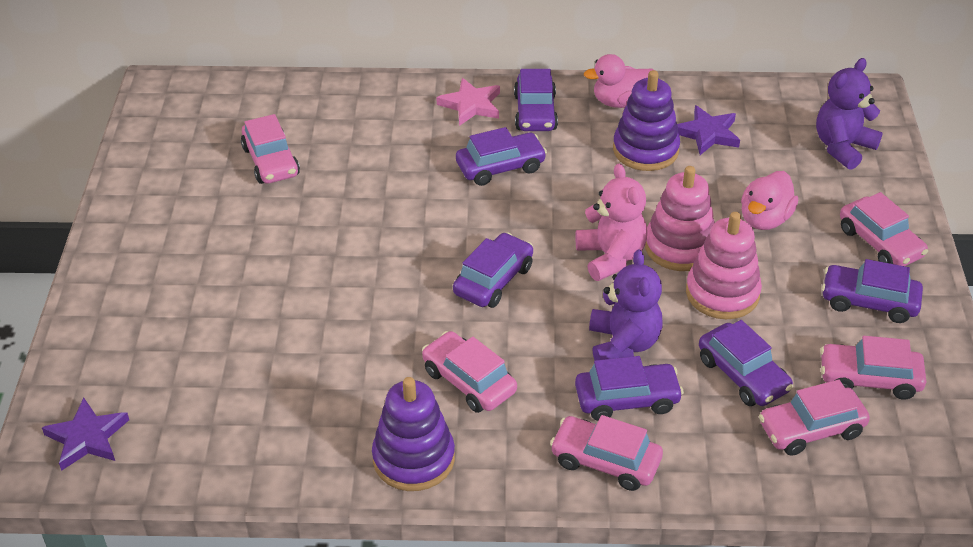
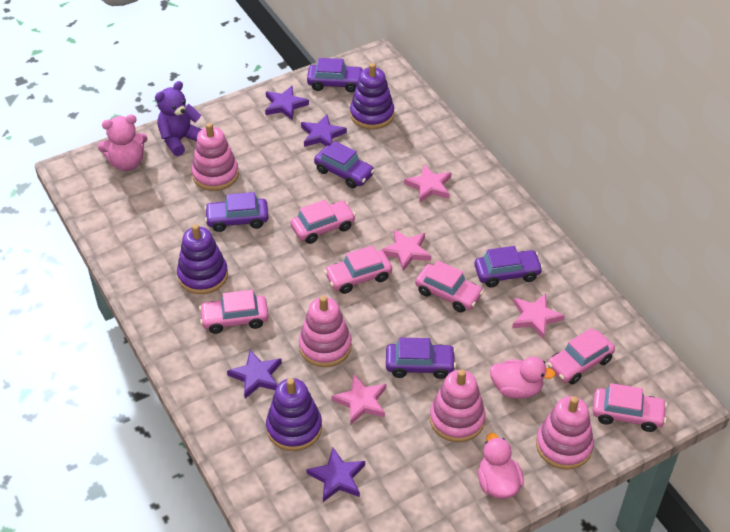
pink stacking toy: [645,166,715,271] [686,212,762,319] = 2 -> [191,123,239,191] [299,296,352,367] [430,370,486,442] [536,396,594,470] = 4
pink star: [437,78,500,126] = 1 -> [332,374,386,424] [381,229,431,271] [404,164,451,202] [512,293,565,339] = 4
purple car: [453,232,533,308] [456,127,547,186] [514,69,558,131] [575,356,684,421] [699,320,793,406] [822,259,923,323] = 6 -> [204,192,269,232] [307,58,364,92] [314,141,375,188] [386,338,456,379] [474,246,543,287] = 5
purple stacking toy: [372,377,455,491] [613,70,680,171] = 2 -> [177,224,228,294] [266,378,322,451] [350,63,394,129] = 3
purple star: [42,398,129,471] [677,105,740,155] = 2 -> [227,350,282,399] [265,86,309,120] [301,115,347,147] [306,448,365,502] = 4
purple teddy bear: [589,249,662,360] [816,58,883,170] = 2 -> [155,81,202,156] = 1

